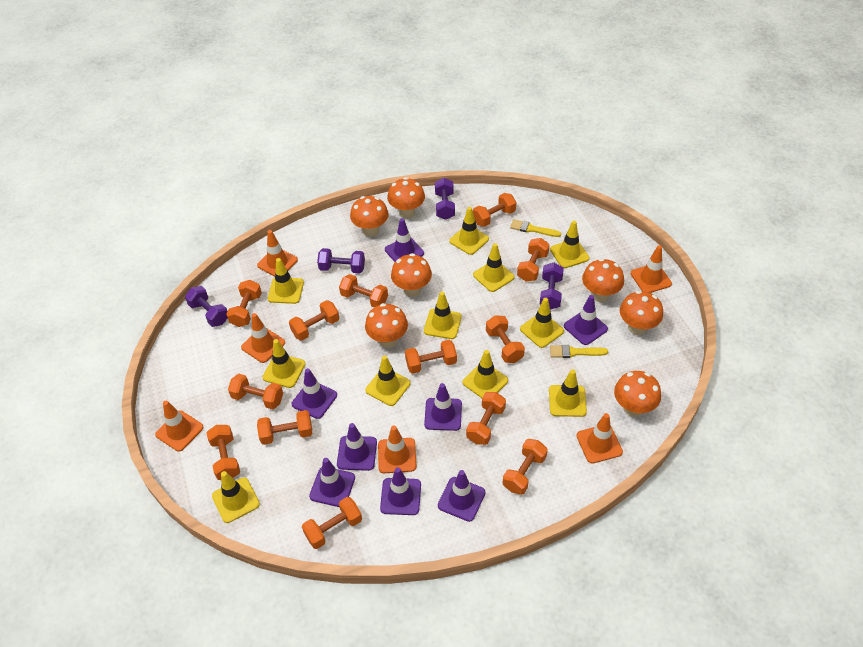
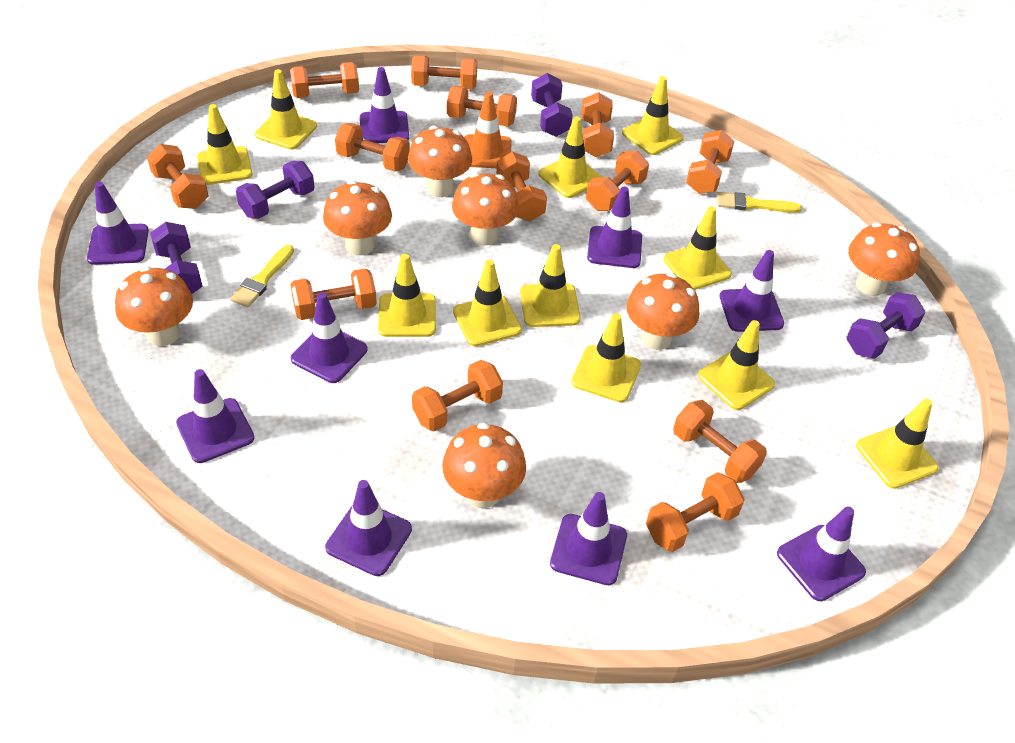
orange traffic cone: [155,401,203,452] [241,313,285,363] [257,230,298,276] [378,425,417,473] [576,413,623,464] [631,245,672,293] = 6 -> [464,92,512,168] = 1
purple traffic cone: [292,368,337,419] [309,458,355,507] [337,423,377,471] [380,467,421,515] [385,218,424,262] [424,383,462,431] [438,470,486,522] [564,295,608,345] = 8 -> [87,182,149,265] [176,369,254,463] [291,292,368,383] [325,480,412,576] [360,67,409,143] [550,492,627,585] [587,187,642,268] [719,250,784,332] [777,506,866,601] = 9

